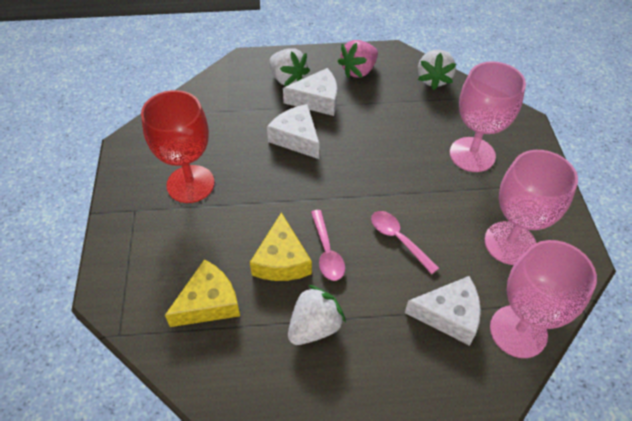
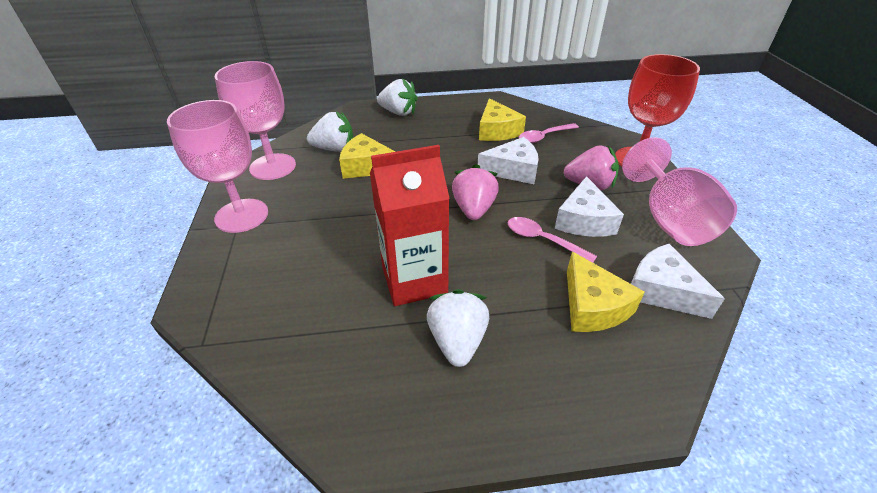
pink strawberry: [337,40,378,78] = 1 -> [452,164,499,220] [564,145,619,190] = 2
red carton: none = 0 -> [370,145,450,306] = 1
yellow cheese: [165,259,240,327] [250,212,312,281] = 2 -> [339,133,395,179] [479,98,526,141] [567,252,645,332] = 3

